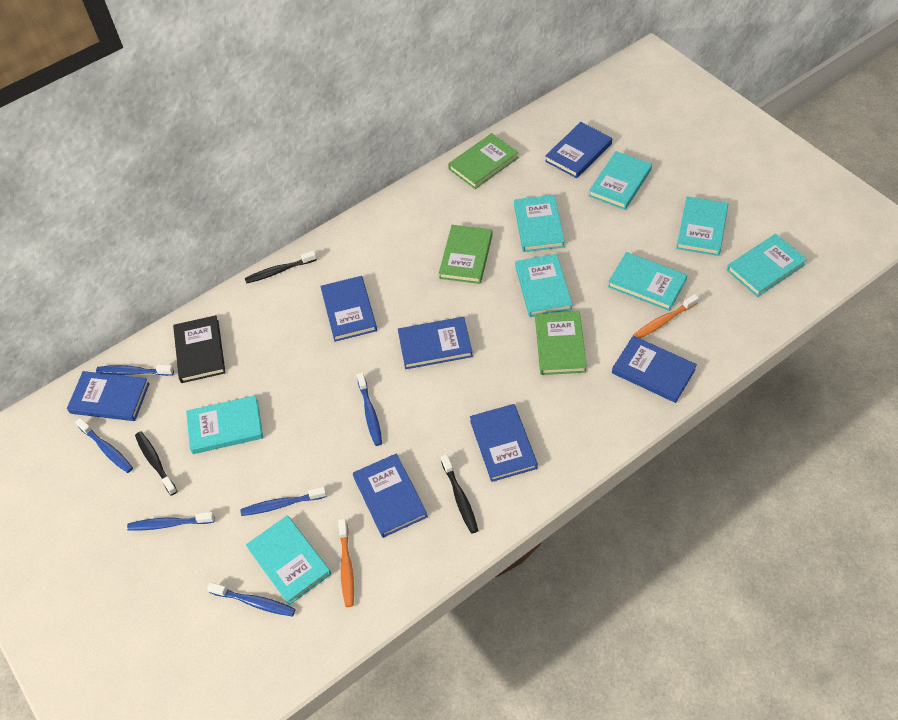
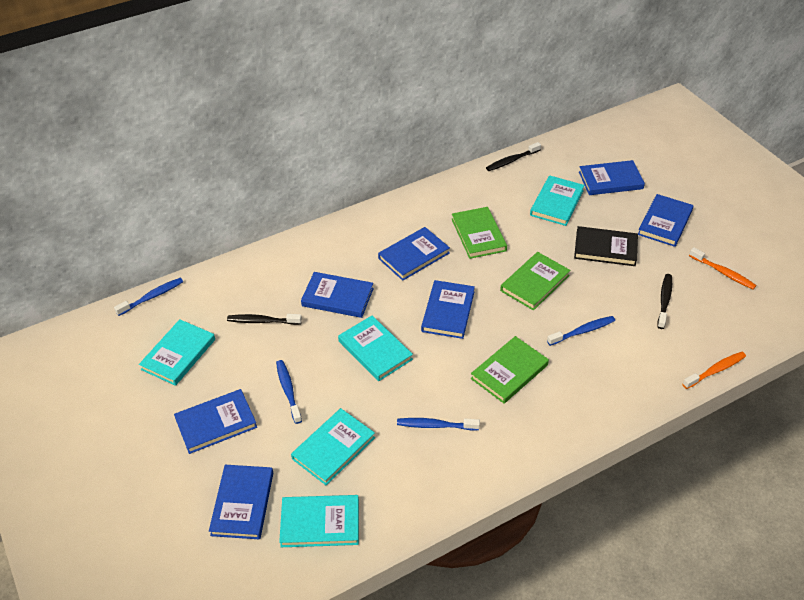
blue toothbrush: [75,418,133,473] [96,365,174,376] [127,512,215,531] [207,582,296,617] [240,487,327,516] [357,372,382,446] = 6 -> [114,278,183,316] [276,360,302,424] [397,418,480,430] [547,316,615,346] = 4
turquoise book: [186,395,263,454] [246,516,331,605] [514,195,565,252] [515,254,573,317] [589,151,652,210] [608,252,687,311] [676,196,728,256] [727,234,807,297] = 8 -> [139,319,215,386] [279,495,359,547] [291,408,375,485] [338,316,413,381] [530,175,584,226] = 5

